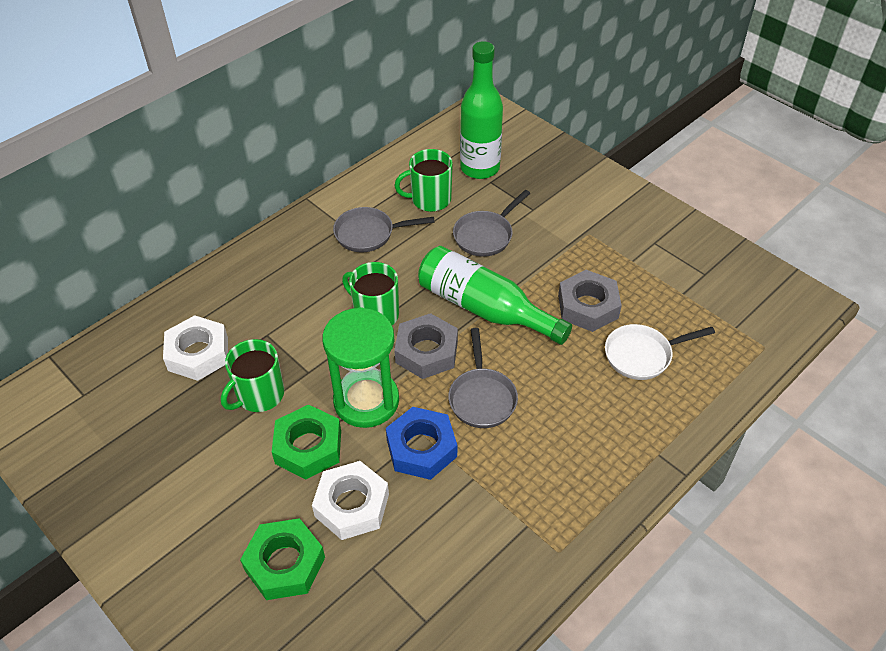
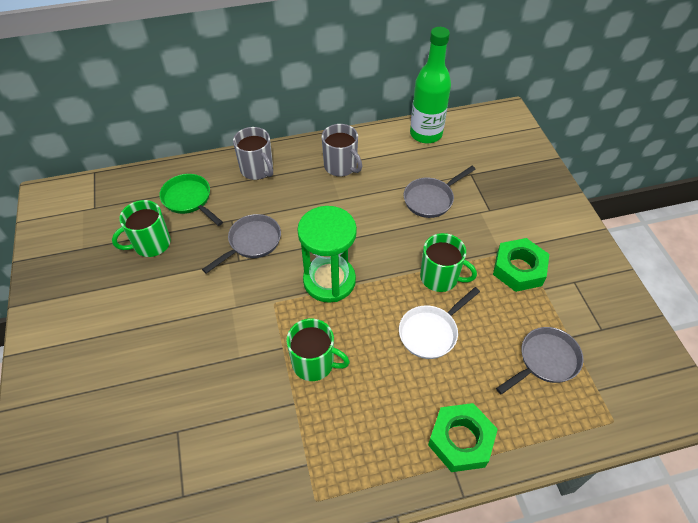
blue nut: [386,407,457,480] = 1 -> none = 0
green bottle: [418,246,572,345] [460,41,503,179] = 2 -> [410,27,451,143] = 1
green pan: none = 0 -> [159,174,223,226] = 1
grey mug: none = 0 -> [233,127,273,180] [322,124,362,177] = 2
grey nut: [394,313,458,379] [558,270,622,332] = 2 -> none = 0
white nut: [163,315,228,381] [312,461,389,540] = 2 -> none = 0

